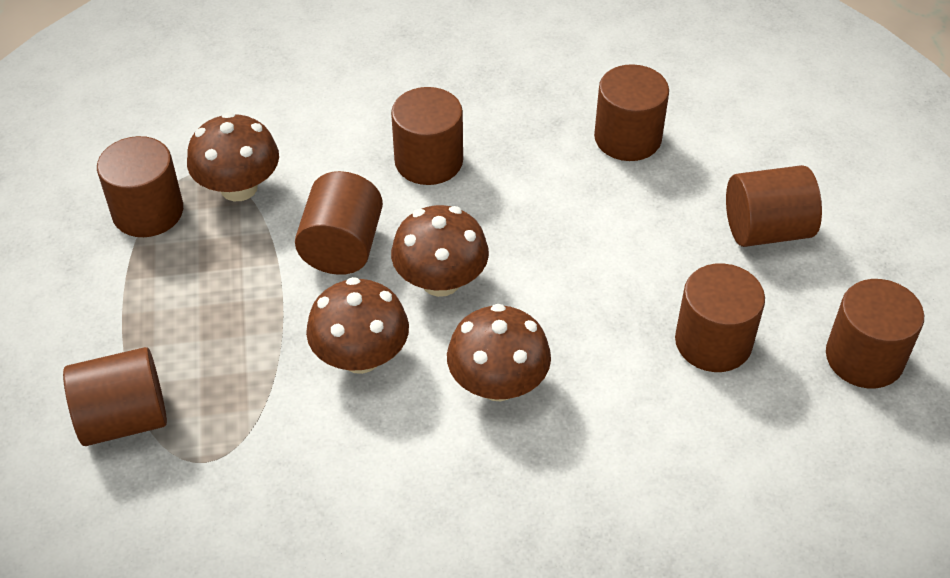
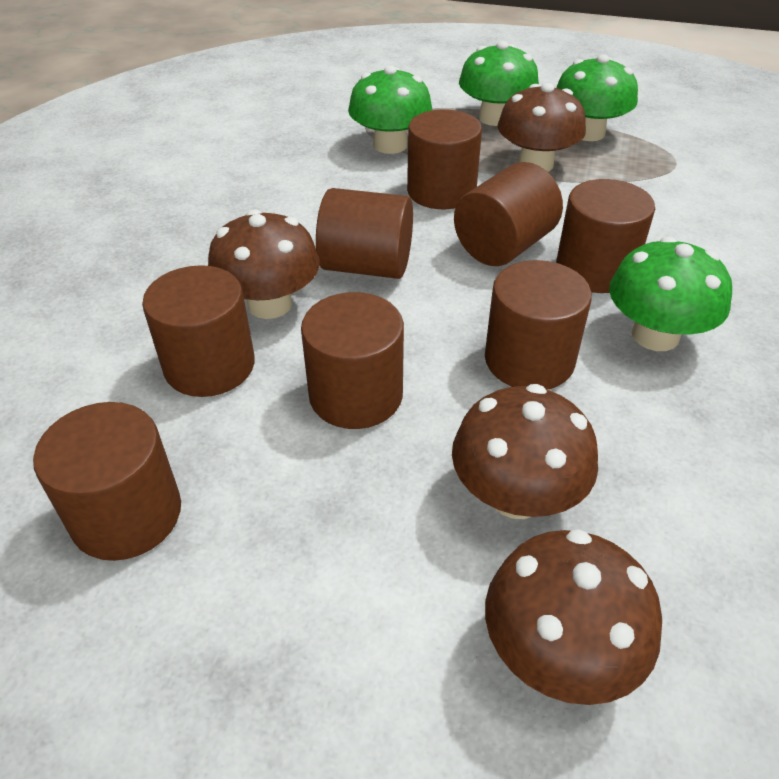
green mushroom: none = 0 -> [348,66,432,154] [459,41,539,126] [556,54,638,141] [609,236,732,351] = 4

